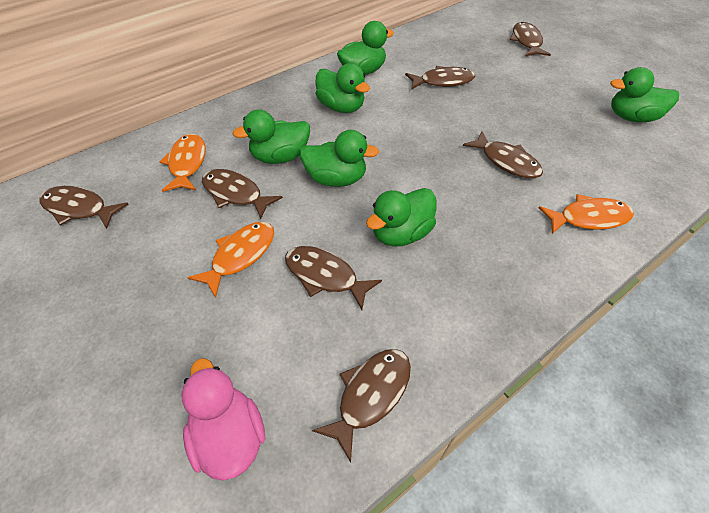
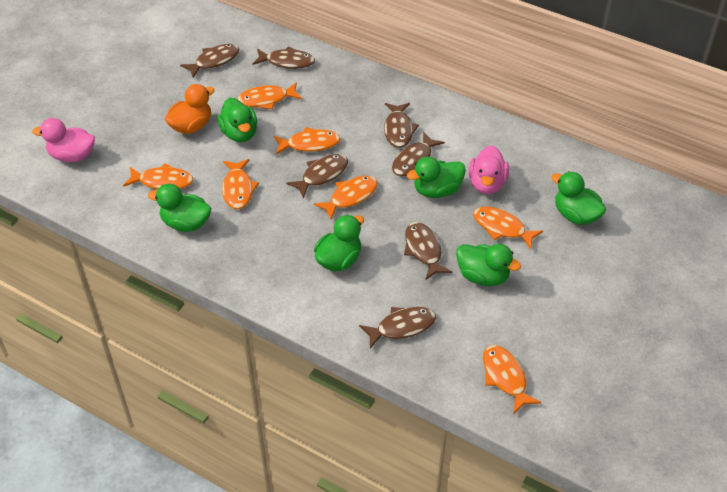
orange duck: none = 0 -> [165,84,215,134] = 1
orange fish: [159,134,206,192] [187,222,274,298] [538,194,634,234] = 3 -> [123,163,193,189] [222,159,259,209] [237,82,302,110] [274,127,340,155] [314,175,378,220] [473,207,543,250] [483,345,541,414] = 7
pink duck: [181,358,265,481] = 1 -> [32,118,95,162] [469,145,509,194] = 2

